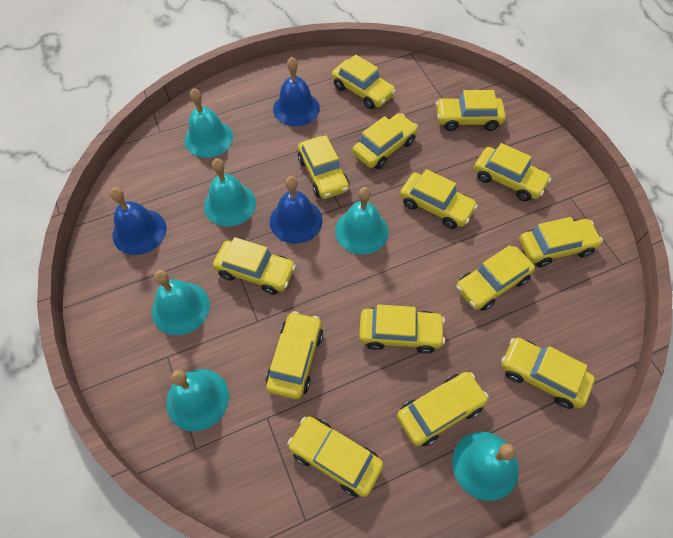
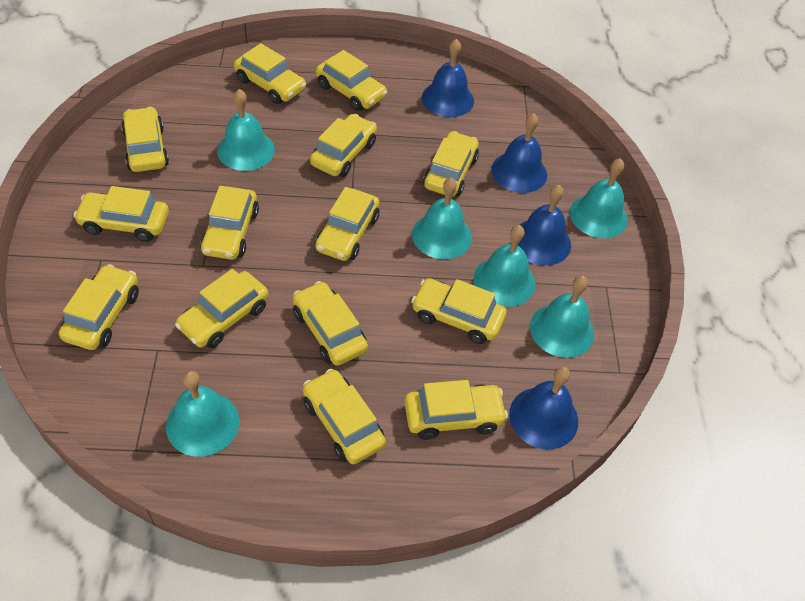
blue bell: [110,188,166,255] [270,176,322,244] [273,57,320,126] = 3 -> [422,39,474,117] [491,113,547,193] [509,366,578,449] [518,185,571,266] = 4

